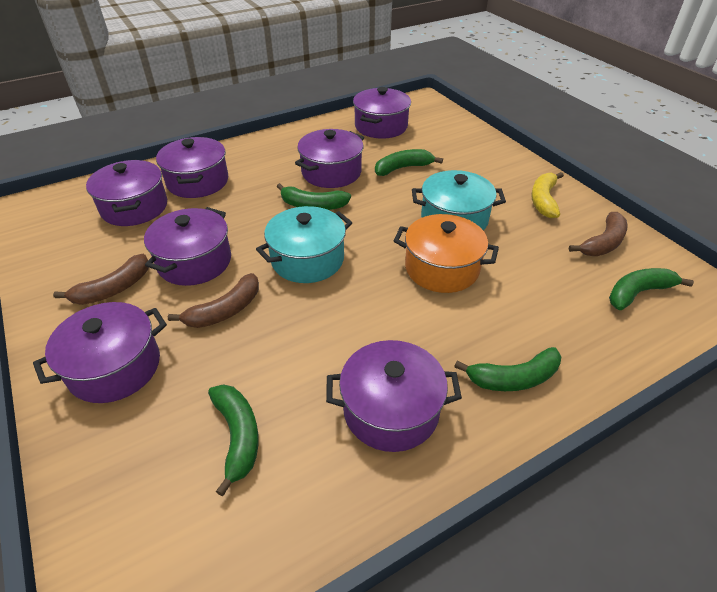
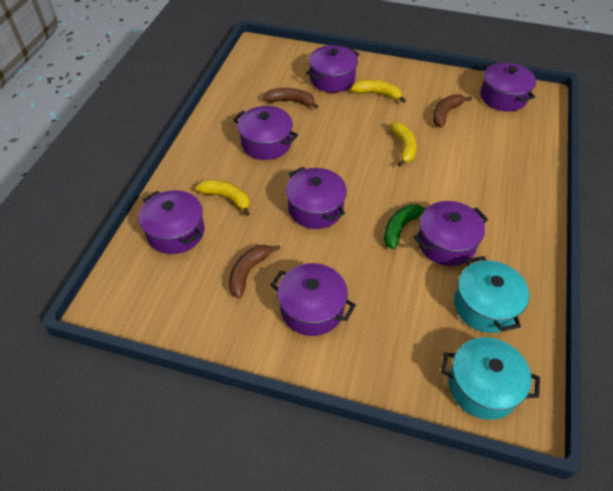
green banana: [208,384,258,496] [277,183,351,210] [375,149,443,176] [454,347,561,391] [609,268,694,310] = 5 -> [384,204,427,249] = 1
orange pot: [394,214,499,293] = 1 -> none = 0
yellow banana: [531,172,564,218] = 1 -> [195,180,250,216] [351,80,406,103] [389,122,417,167] = 3

